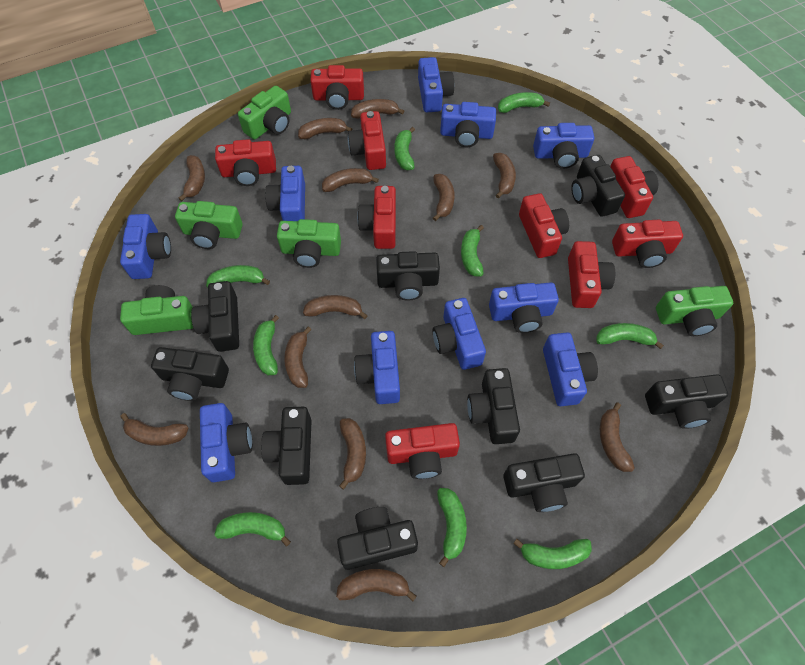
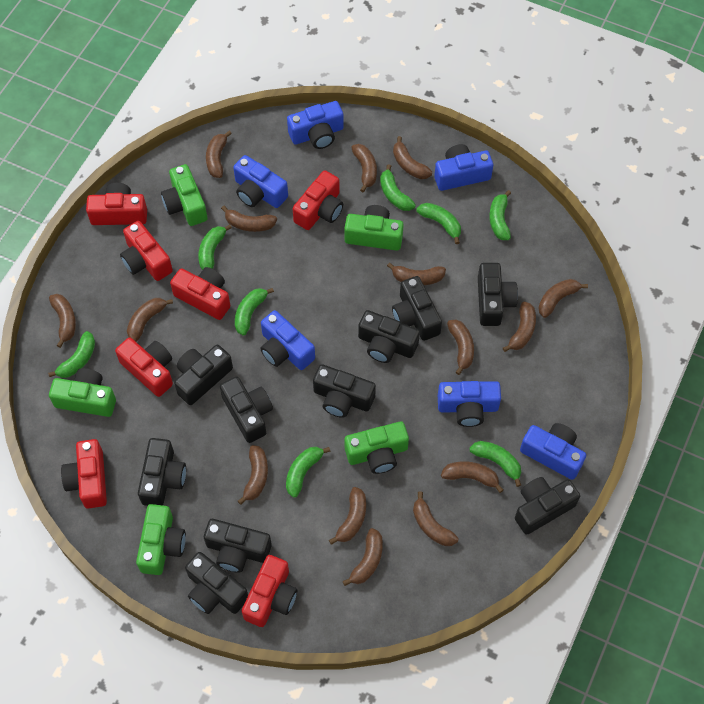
black camera: [151,347,229,401] [191,281,239,352] [261,407,312,485] [337,507,418,570] [376,251,440,301] [467,368,520,444] [503,453,585,512] [571,155,625,217] [645,374,728,429] = 9 -> [138,438,186,506] [174,345,233,405] [185,552,248,614] [204,519,272,573] [220,377,273,443] [313,364,376,418] [358,310,420,363] [392,276,442,341] [478,263,518,326] [515,477,580,535] = 10
blue camera: [120,214,171,279] [200,403,252,482] [265,166,305,221] [354,331,400,404] [418,57,454,112] [433,298,486,370] [440,102,496,147] [489,282,559,333] [533,123,594,169] [543,332,598,406] = 10 -> [233,155,288,208] [260,310,315,370] [287,101,344,149] [434,144,493,191] [438,381,501,427] [520,423,586,480] = 6
brown banana: [120,413,189,446] [179,155,205,201] [284,326,312,388] [298,118,352,139] [303,295,368,319] [322,168,379,192] [336,569,417,602] [339,418,366,490] [351,99,404,119] [433,174,455,221] [493,153,516,198] [600,402,635,472] = 12 -> [49,294,76,348] [127,298,173,342] [206,131,232,178] [221,206,277,232] [238,445,268,505] [329,487,366,545] [343,528,383,586] [351,144,377,192] [387,262,446,286] [393,136,432,179] [413,491,458,546] [441,461,504,493] [447,319,474,375] [503,302,536,352] [538,279,588,318] = 15
green banana: [206,265,270,288] [214,512,291,546] [253,315,279,375] [394,127,415,170] [437,488,467,567] [461,225,484,276] [498,92,550,113] [513,539,592,569] [596,323,664,349] = 9 -> [48,331,95,378] [198,224,232,270] [235,288,274,335] [286,447,330,498] [380,164,416,211] [416,203,461,244] [469,441,521,487] [489,190,511,240] = 8
red camera: [215,139,276,186] [310,65,364,110] [348,111,386,170] [357,186,396,249] [385,423,460,479] [519,193,569,258] [568,241,615,308] [610,156,658,218] [612,220,683,268] = 9 -> [61,439,107,509] [86,183,147,225] [115,337,173,397] [120,221,173,281] [170,267,230,320] [242,555,297,627] [293,170,343,230] = 7

